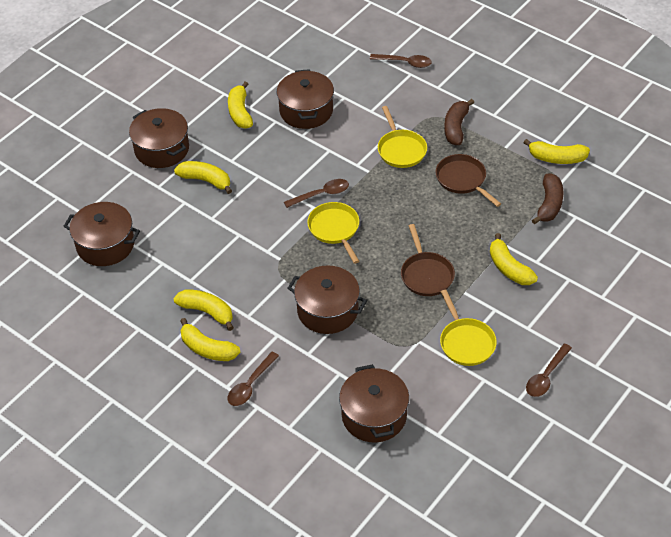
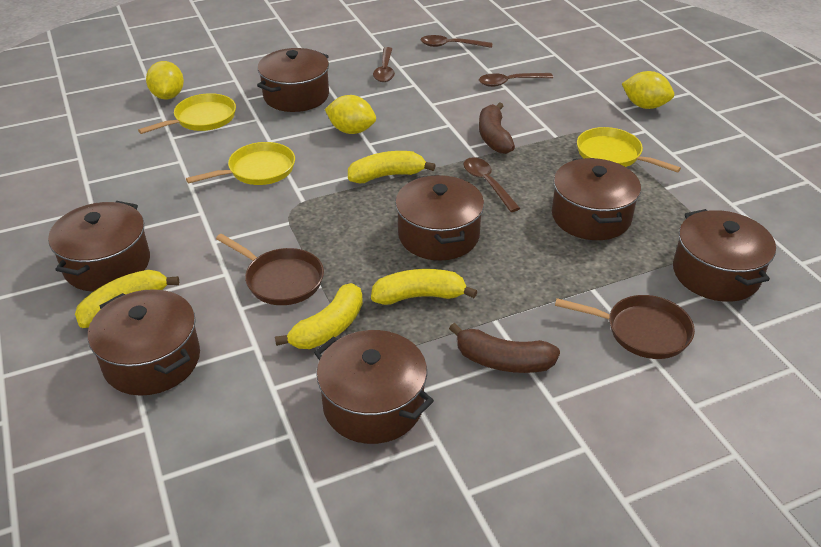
brown pot: [63,202,140,266] [129,108,189,168] [277,69,334,129] [288,266,367,334] [339,364,409,443] = 5 -> [48,201,150,292] [88,289,200,396] [257,48,329,112] [314,330,434,444] [395,175,484,261] [552,158,641,240] [673,209,776,302] = 7
yellow banana: [174,161,232,194] [174,289,234,331] [180,318,240,361] [228,82,253,128] [490,233,538,285] [523,139,590,164] = 6 -> [75,270,179,328] [275,283,363,349] [348,151,436,183] [371,269,478,305] = 4
yellow lemon: none = 0 -> [146,61,184,99] [325,95,376,134] [622,71,674,109] = 3

